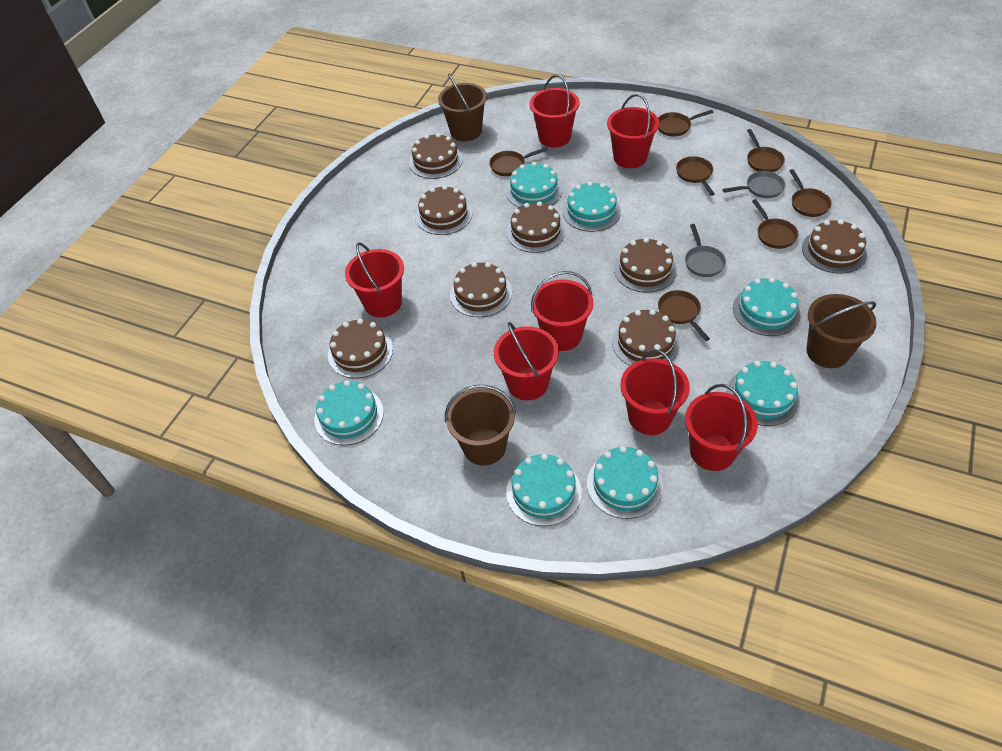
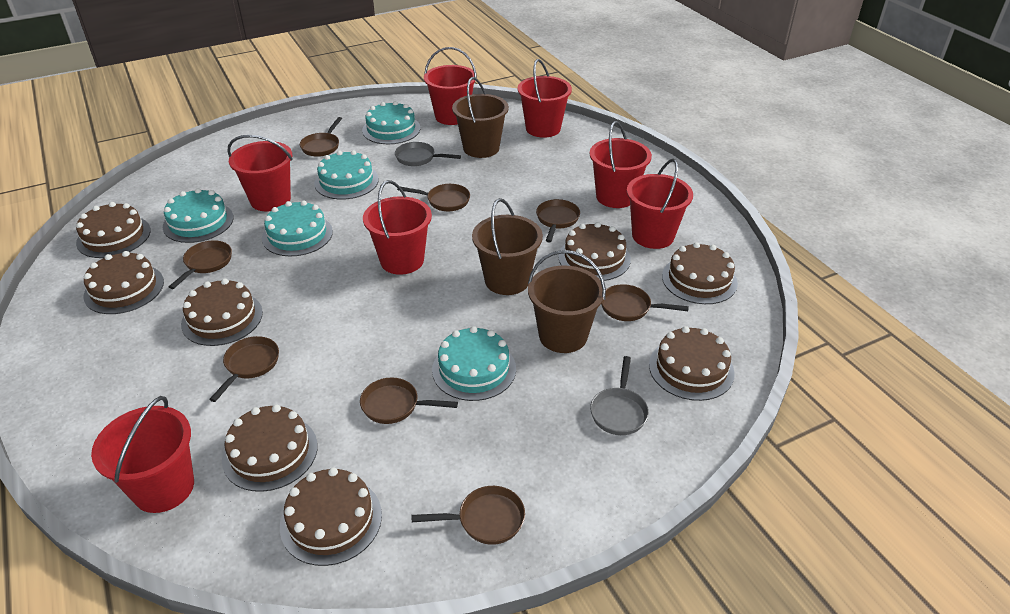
brown pan: [489,147,548,176] [658,110,714,137] [658,290,710,341] [676,156,715,196] [747,129,785,172] [752,199,798,249] [789,169,832,217] = 7 -> [169,240,232,289] [209,336,279,402] [300,117,342,157] [360,377,458,424] [397,184,470,211] [411,486,525,545] [536,199,580,243] [601,284,689,321] = 8
turquoise cake: [314,380,384,445] [506,162,562,207] [506,453,582,526] [563,182,621,232] [587,446,663,519] [726,361,800,426] [733,278,800,336] = 7 -> [163,188,234,243] [262,200,333,256] [314,150,379,200] [362,101,420,144] [432,326,516,401] = 5

